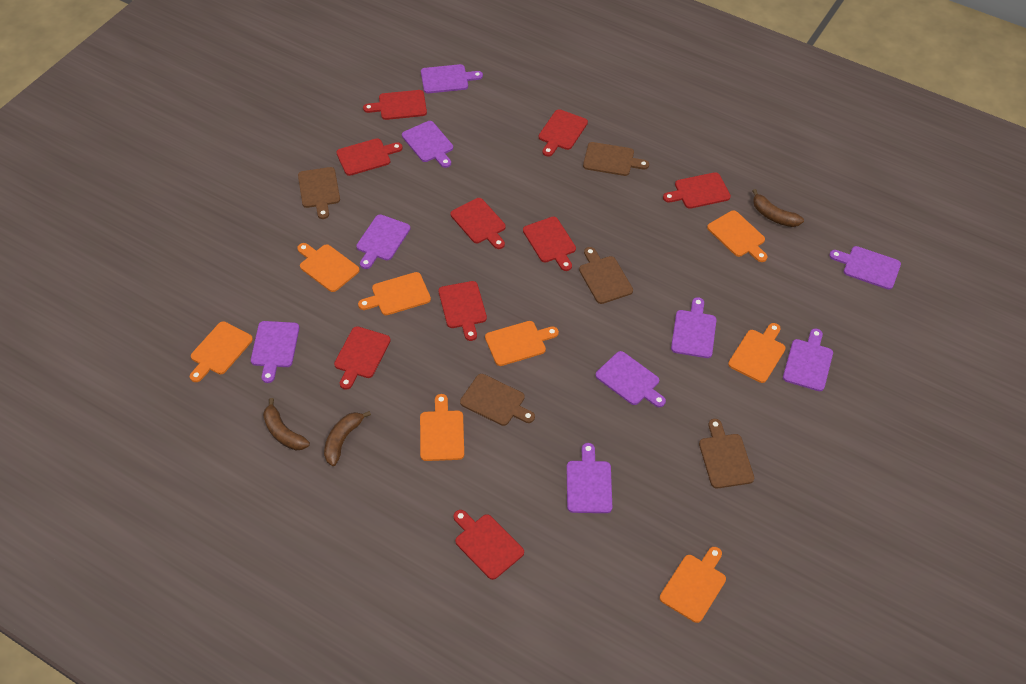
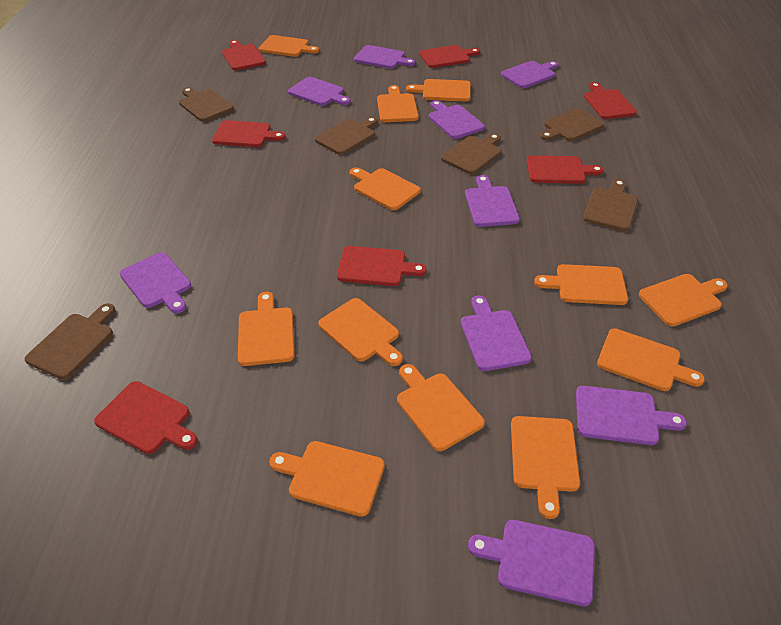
brown banana: [263,398,310,450] [324,411,371,466] [752,189,804,227] = 3 -> none = 0
brown cutting board: [298,167,340,219] [460,374,535,426] [579,247,633,304] [583,142,649,176] [699,419,754,488] = 5 -> [25,303,115,380] [179,87,234,122] [315,117,378,155] [441,133,502,174] [540,108,604,141] [583,179,638,231] = 6
orange cutting board: [190,321,253,382] [297,243,360,292] [358,272,431,315] [420,394,464,461] [485,321,559,366] [660,547,726,623] [707,210,768,262] [728,323,786,383] = 8 -> [238,292,295,366] [258,35,319,57] [269,441,385,517] [318,298,403,366] [350,167,421,210] [377,85,419,122] [397,364,485,451] [406,79,471,102] [511,416,580,519] [534,264,628,305] [597,328,705,391] [639,274,728,327] = 12
red cutting board: [334,326,391,390] [337,139,403,176] [363,90,427,120] [439,281,487,341] [451,198,506,249] [454,510,524,580] [523,217,576,271] [539,109,588,157] [663,172,731,209] = 9 -> [94,381,198,454] [212,120,286,147] [222,40,266,71] [337,246,427,286] [419,45,480,68] [527,155,604,184] [584,82,637,119] = 7

